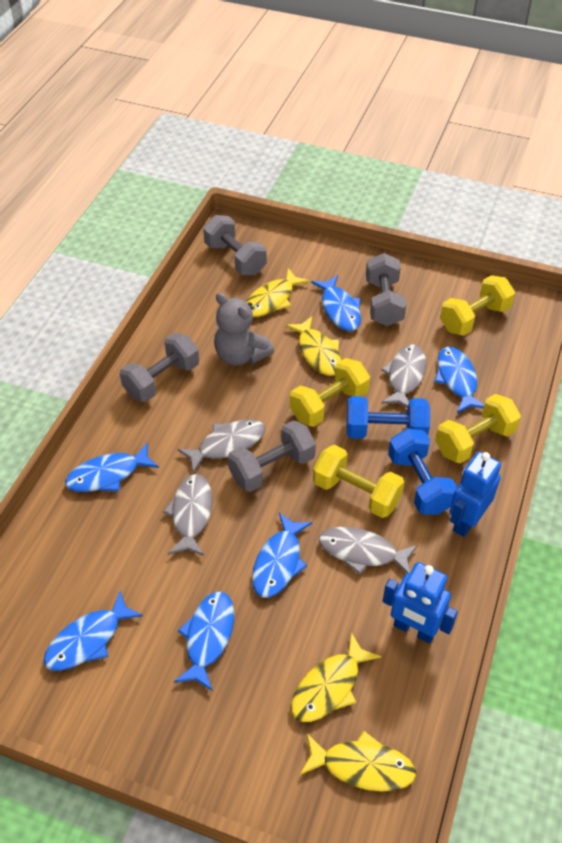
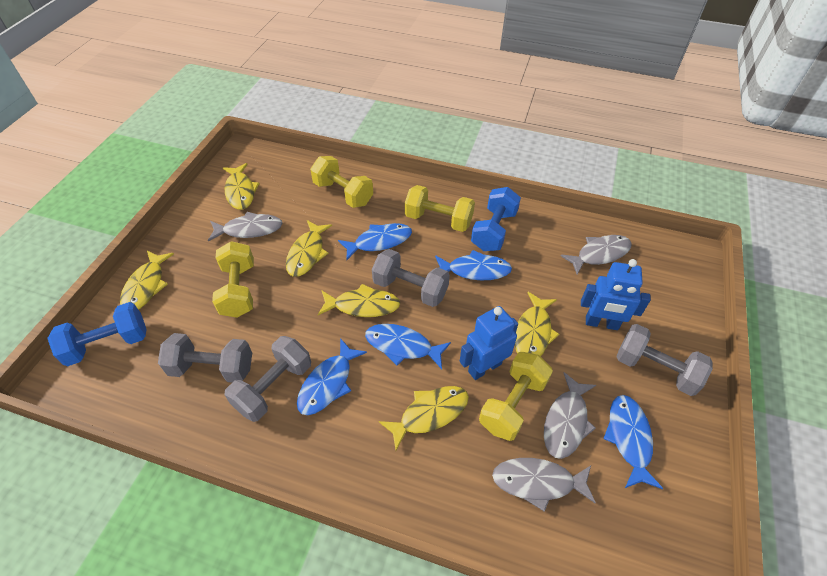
blue fish: [43,591,143,671] [65,442,159,492] [174,591,234,691] [252,512,312,598] [311,275,361,331] [435,347,484,413] = 6 -> [297,338,367,415] [338,223,412,260] [365,324,451,369] [435,250,512,280] [603,395,663,489] = 5
grey teddy bear: [214,292,274,366] = 1 -> none = 0
yellow fish: [246,268,310,317] [285,317,341,376] [291,632,381,722] [300,731,417,792] = 4 -> [120,251,174,310] [223,163,260,210] [286,220,332,277] [318,284,400,317] [379,386,469,450] [514,292,559,356] = 6

